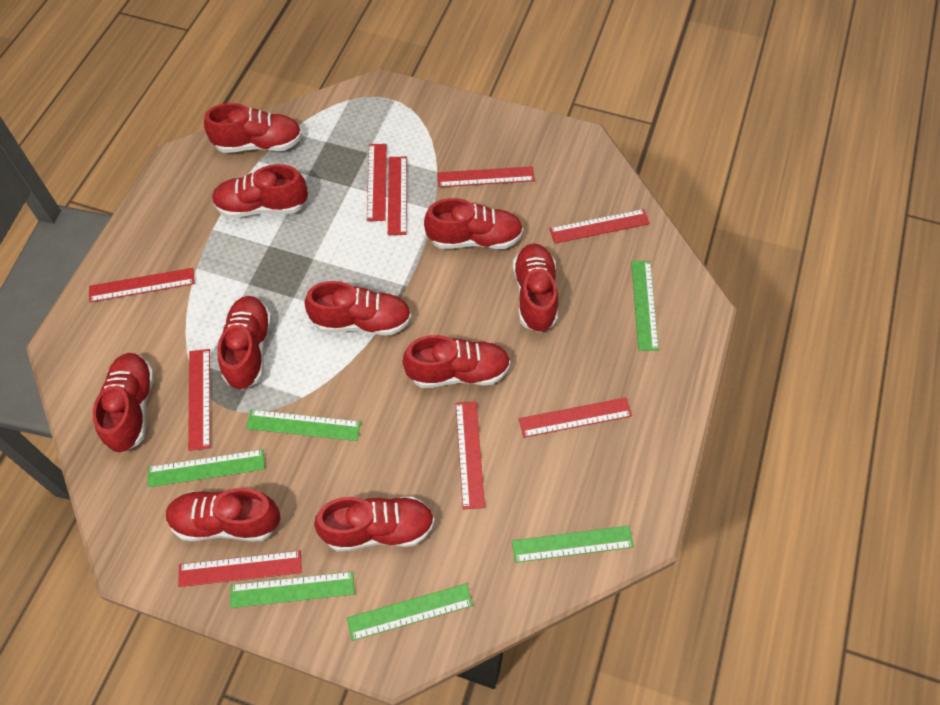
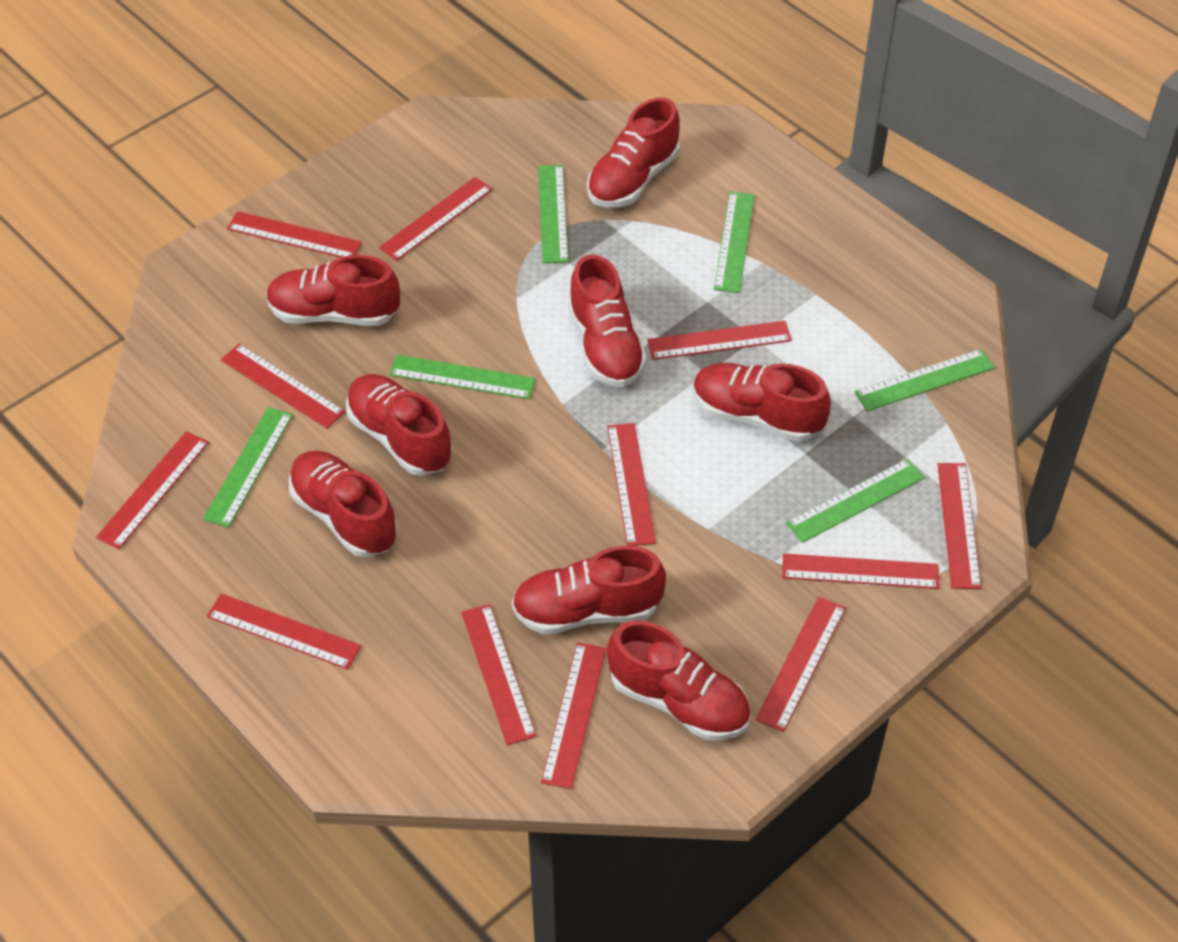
red ruler: [89,268,195,302] [178,551,302,587] [188,349,210,451] [367,144,387,221] [388,157,407,235] [437,166,535,187] [456,401,485,509] [519,397,632,438] [549,209,650,244] = 9 -> [96,431,209,549] [207,593,361,670] [221,344,345,429] [227,211,362,257] [379,177,493,261] [461,604,536,745] [541,642,606,789] [607,423,656,546] [647,321,792,360] [756,597,846,732] [782,553,939,589] [937,463,981,589] = 12
red shoe: [93,353,155,453] [166,488,281,542] [204,103,302,153] [212,164,308,218] [218,296,272,390] [305,281,411,335] [314,496,435,552] [403,335,511,388] [424,198,523,249] [513,243,558,332] = 10 -> [266,255,400,326] [289,451,397,557] [346,374,452,476] [512,546,666,634] [568,254,647,387] [587,98,680,207] [607,620,751,741] [693,363,831,442] = 8

